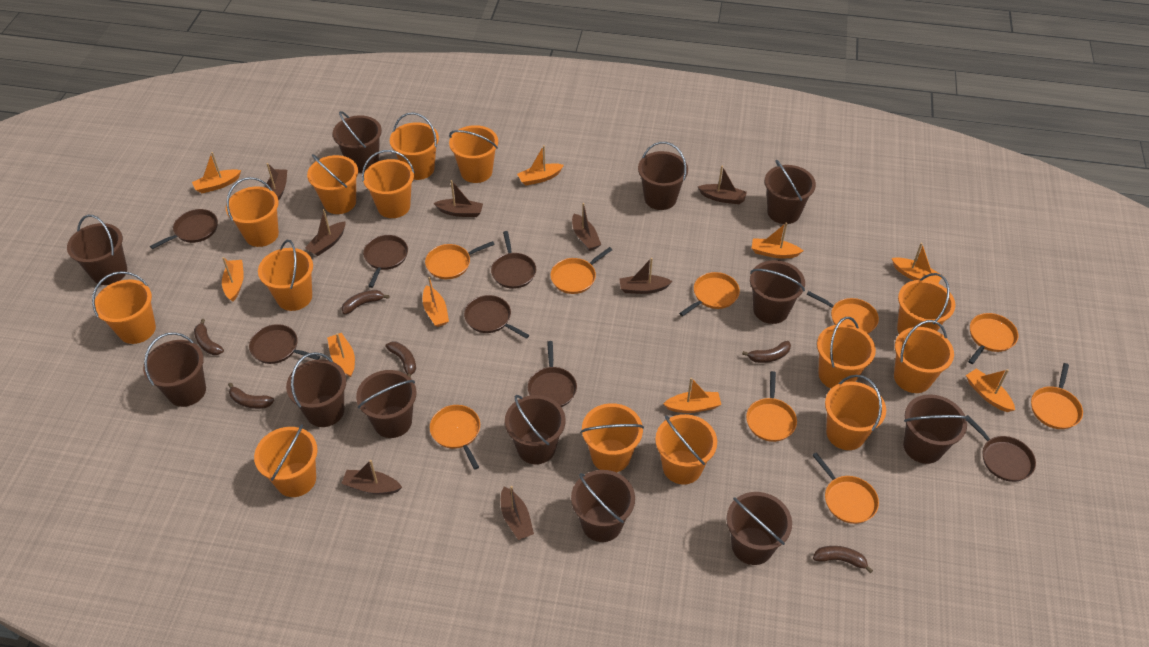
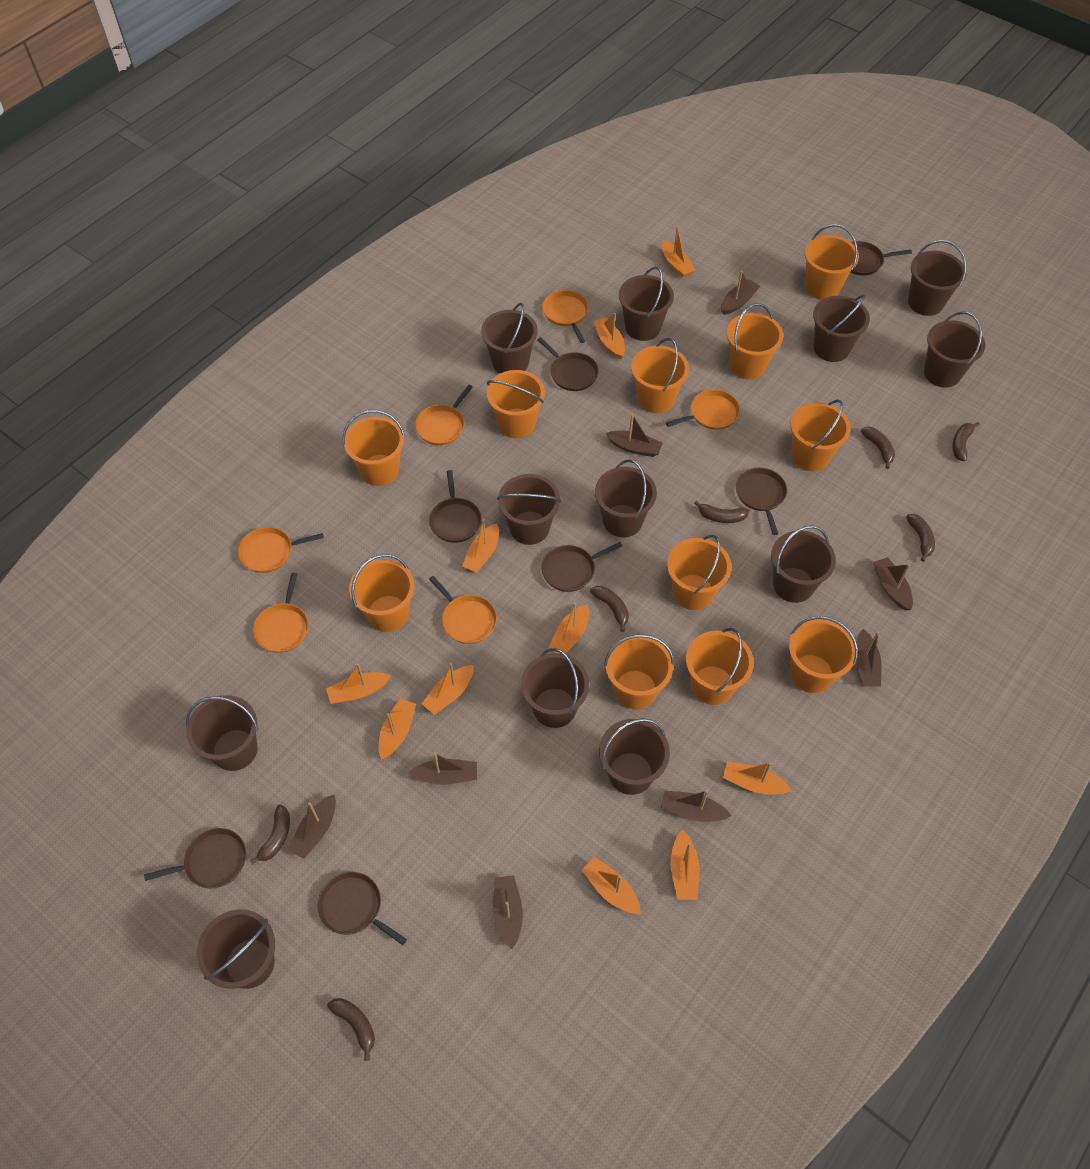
brown banana: [194,319,224,355] [228,383,274,409] [342,290,389,314] [385,342,416,378] [742,341,791,363] [813,546,873,573] = 6 -> [250,804,290,864] [327,998,375,1061] [590,586,629,632] [694,501,749,523] [861,426,895,469] [906,514,935,562] [952,422,980,461] = 7
orange boat: [192,152,241,193] [222,257,244,302] [327,333,355,377] [423,277,449,327] [517,145,564,186] [664,378,721,413] [752,223,803,258] [892,243,941,283] [966,368,1015,412] = 9 -> [326,663,392,704] [379,699,416,760] [422,663,474,715] [462,519,499,572] [548,602,589,654] [582,857,641,914] [593,313,625,359] [661,226,695,278] [670,829,699,900] [723,761,792,794] = 10
orange bucket: [92,271,156,344] [226,177,279,247] [254,425,318,497] [258,240,313,311] [307,154,358,214] [362,150,415,218] [390,112,439,180] [449,125,498,183] [581,403,644,472] [655,414,717,485] [817,317,876,388] [825,375,886,450] [894,320,954,393] [897,273,955,334] = 14 -> [342,410,405,486] [349,554,415,632] [486,370,545,438] [604,634,674,709] [631,338,689,413] [667,534,732,610] [686,628,754,705] [727,303,783,380] [789,616,858,693] [790,400,851,471] [804,224,859,300] = 11
orange pan: [425,241,495,279] [430,405,480,470] [550,247,612,294] [679,272,740,316] [746,371,797,442] [806,291,879,334] [812,452,879,524] [968,313,1018,364] [1031,363,1083,429] = 9 -> [238,527,324,573] [253,573,308,653] [415,385,473,445] [429,576,497,644] [542,290,589,343] [666,389,740,430] = 6

